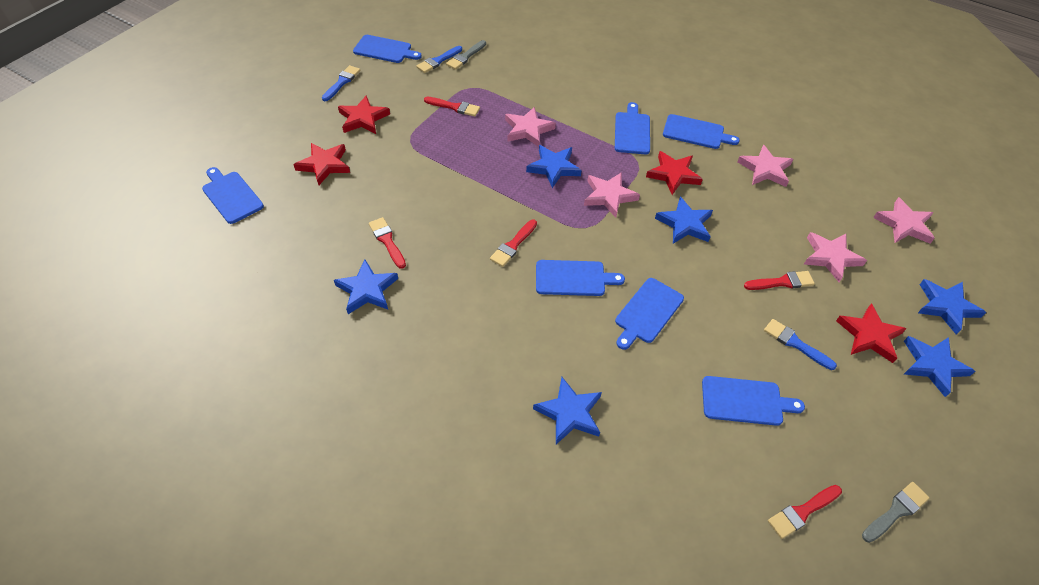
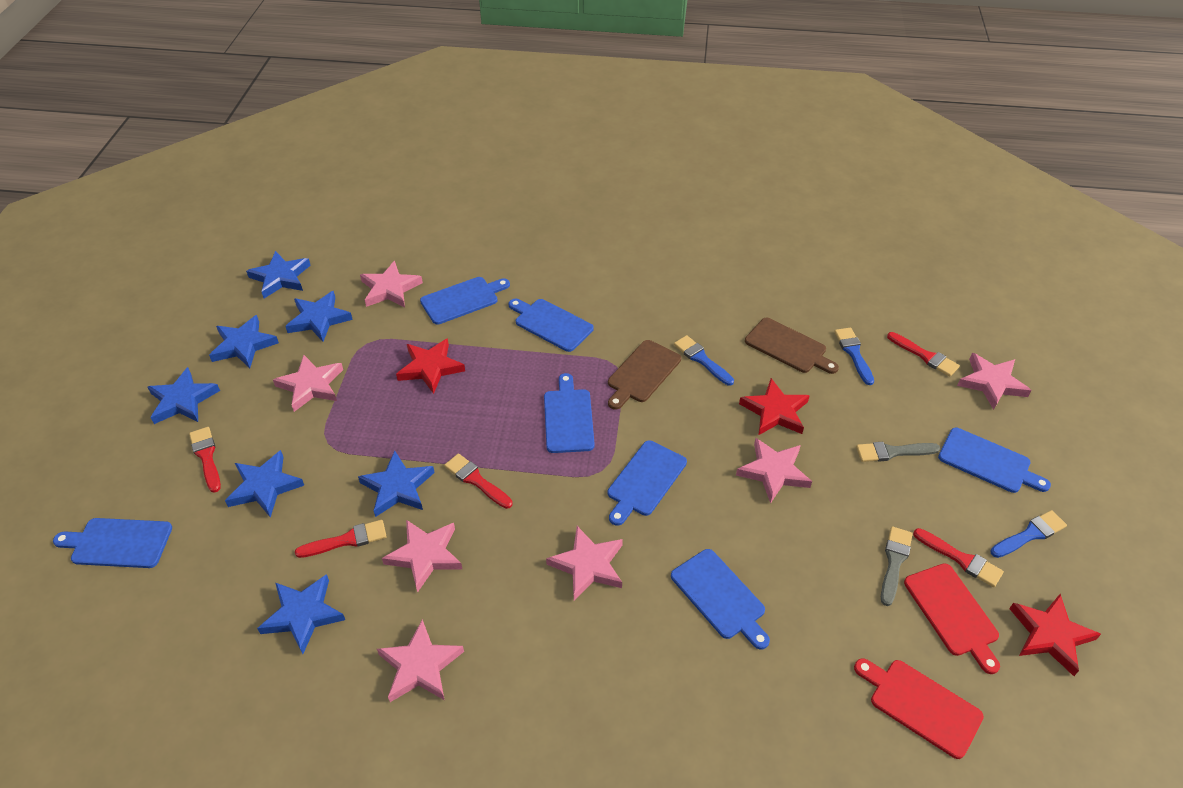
blue star: [334,260,398,314] [526,145,582,188] [533,377,602,444] [655,196,713,244] [904,336,975,397] [918,279,987,335] = 6 -> [147,367,220,424] [209,315,279,368] [225,450,304,518] [246,251,311,298] [257,574,345,654] [285,291,353,342] [358,451,435,517] = 7
brown cutting board: none = 0 -> [608,340,681,410] [745,318,839,374] = 2
pink star: [505,107,556,147] [584,172,640,218] [737,144,793,187] [804,232,867,282] [873,197,935,244] = 5 -> [273,355,343,412] [360,261,423,308] [377,619,464,702] [382,520,462,592] [546,526,623,600] [736,438,812,504] [957,353,1032,410] = 7
red cutting board: none = 0 -> [854,658,984,759] [904,563,1000,674] = 2
red star: [293,143,350,185] [338,96,390,134] [646,151,703,195] [836,304,907,363] = 4 -> [396,338,465,394] [739,378,810,435] [1009,594,1101,676] = 3

